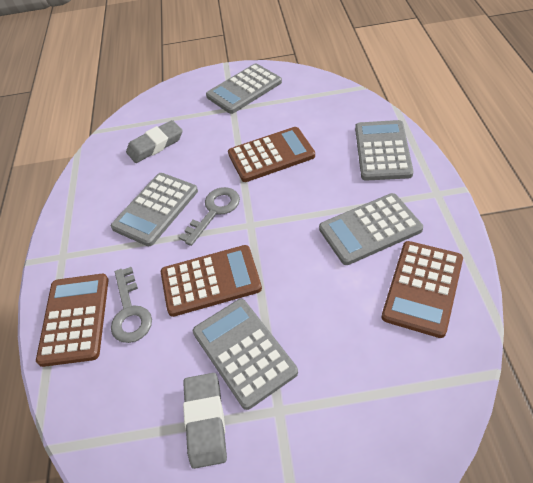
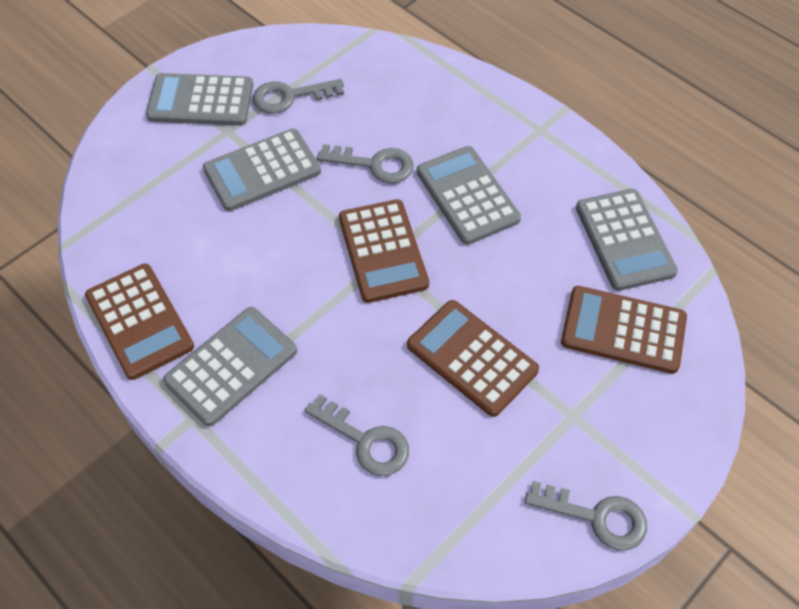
grey eraser: [126,120,183,163] [183,373,227,469] = 2 -> none = 0
grey key: [111,267,152,343] [179,187,240,246] = 2 -> [253,79,344,114] [305,394,409,476] [317,144,414,183] [525,481,647,551] = 4

